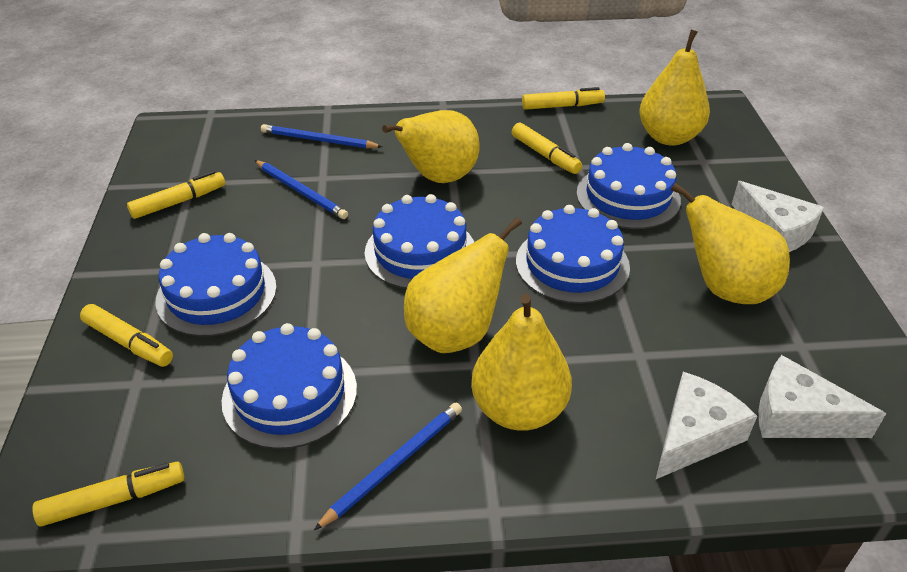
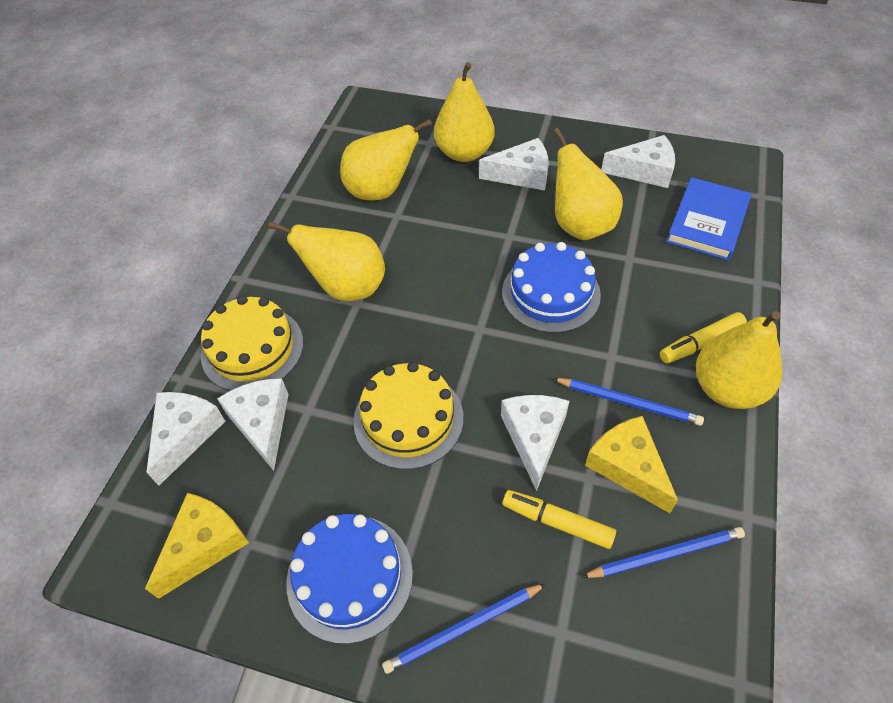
blue book: none = 0 -> [666,177,751,260] = 1
blue cake: [155,233,277,337] [222,323,357,449] [365,194,474,289] [516,205,630,304] [576,143,681,229] = 5 -> [286,514,413,644] [502,242,601,333] = 2
white cheese: [656,372,757,479] [731,181,824,252] [758,355,886,438] = 3 -> [146,392,225,486] [217,378,289,471] [479,138,548,191] [501,395,569,491] [601,135,675,188] = 5
yellow cake: none = 0 -> [201,295,303,391] [353,362,463,470] = 2
yellow cheese: none = 0 -> [145,493,249,599] [585,416,678,513] = 2
yellow marker: [32,462,184,526] [80,304,173,367] [127,171,225,219] [512,123,582,174] [522,87,605,110] = 5 -> [502,490,616,549] [660,312,747,363] = 2

